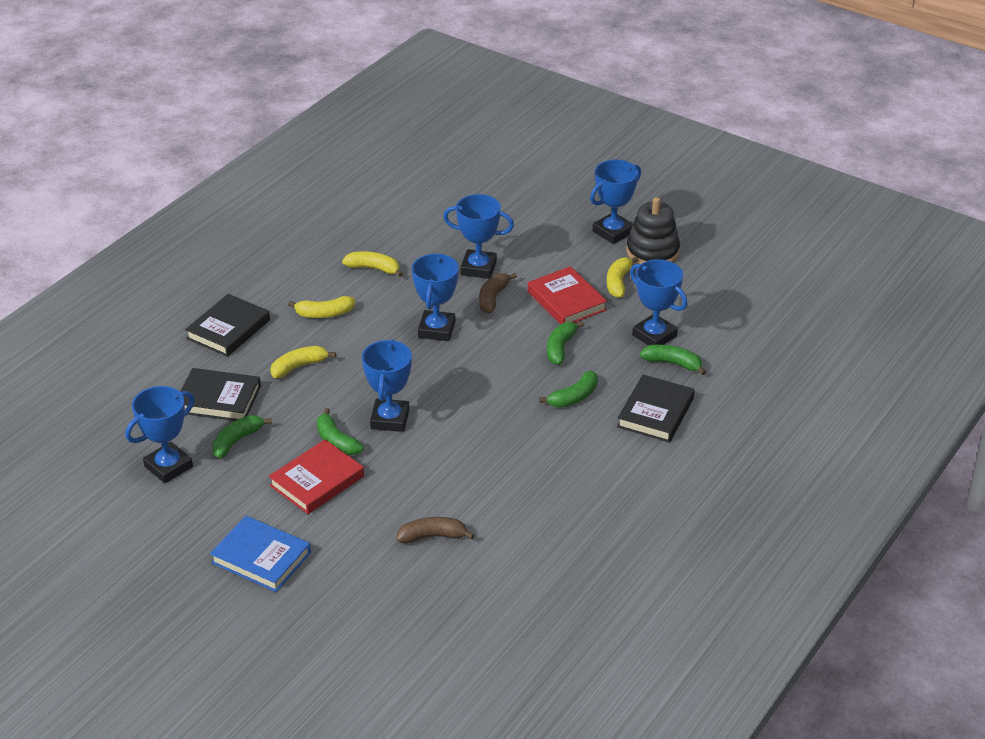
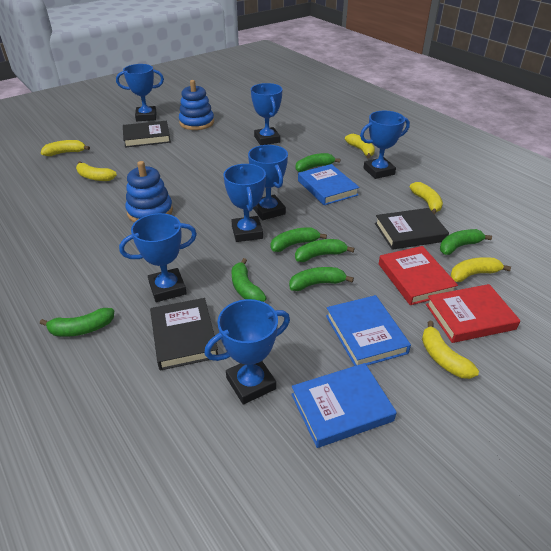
black stacking toy: [626,197,680,264] = 1 -> none = 0
blue book: [210,516,311,592] = 1 -> [291,363,397,448] [298,164,360,205] [326,295,411,366] = 3
blue stacking toy: none = 0 -> [125,161,173,222] [179,80,214,130] = 2
blue trophy: [126,386,195,483] [362,339,412,432] [412,253,459,341] [443,194,514,279] [590,160,641,244] [630,259,687,345] = 6 -> [116,64,164,121] [119,213,197,302] [204,299,290,405] [224,164,266,242] [248,145,288,220] [251,83,282,145] [360,111,410,179] = 7
brown banana: [396,517,475,544] [479,273,517,314] = 2 -> none = 0
green banana: [212,415,272,458] [317,408,364,455] [539,371,598,408] [547,321,584,365] [640,345,706,375] = 5 -> [40,308,114,337] [231,258,267,302] [271,227,327,252] [289,267,354,291] [295,239,355,262] [296,153,341,172] [440,229,492,255] = 7
yellow banana: [270,346,336,378] [288,296,355,318] [342,251,403,277] [607,256,638,298] = 4 -> [41,140,90,156] [76,161,117,181] [345,134,375,159] [409,182,443,215] [422,321,479,379] [451,257,511,282] = 6

